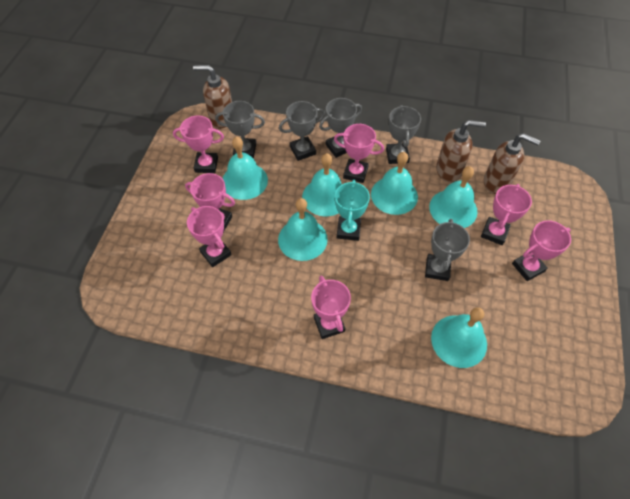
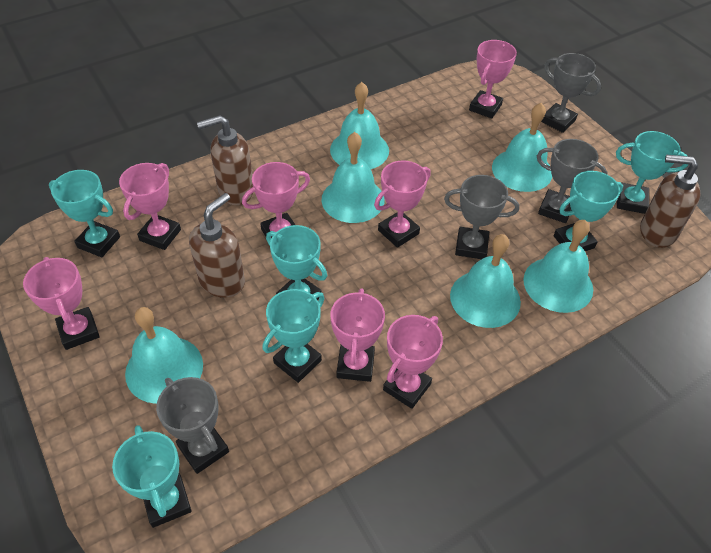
grey trophy: [215,101,265,158] [279,101,325,161] [319,98,362,158] [386,105,421,164] [425,219,470,281] = 5 -> [156,377,229,474] [444,175,519,259] [537,139,608,223] [541,53,601,133] = 4
turquoise trophy: [335,180,370,241] = 1 -> [49,170,120,257] [112,425,192,528] [262,289,324,383] [266,225,327,300] [554,171,623,251] [616,131,688,214] = 6

